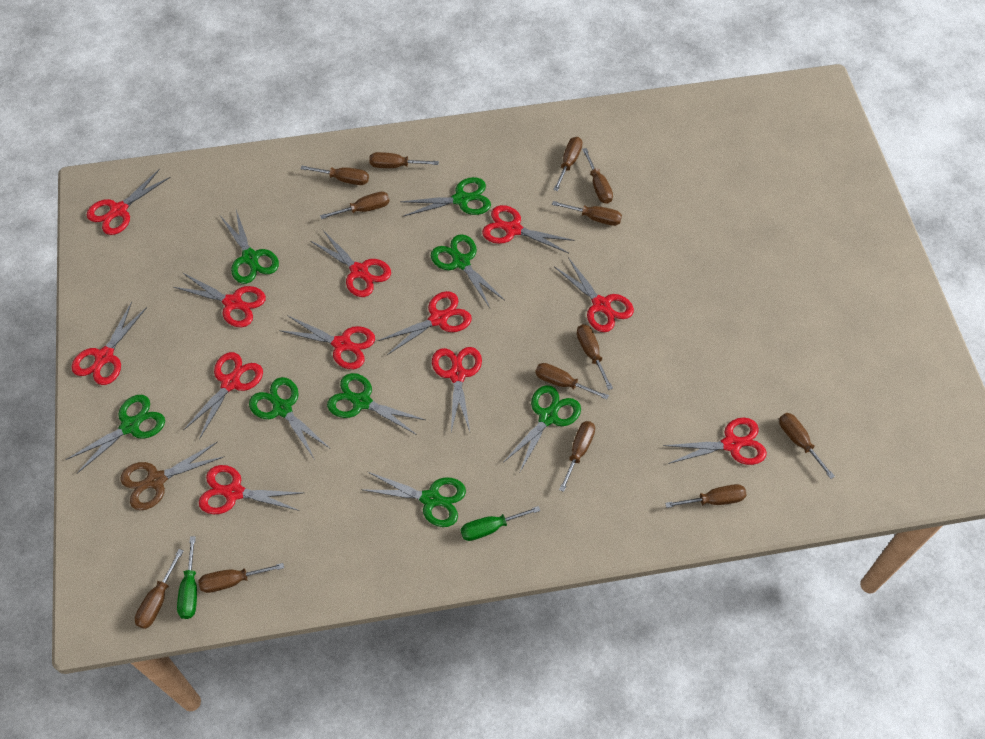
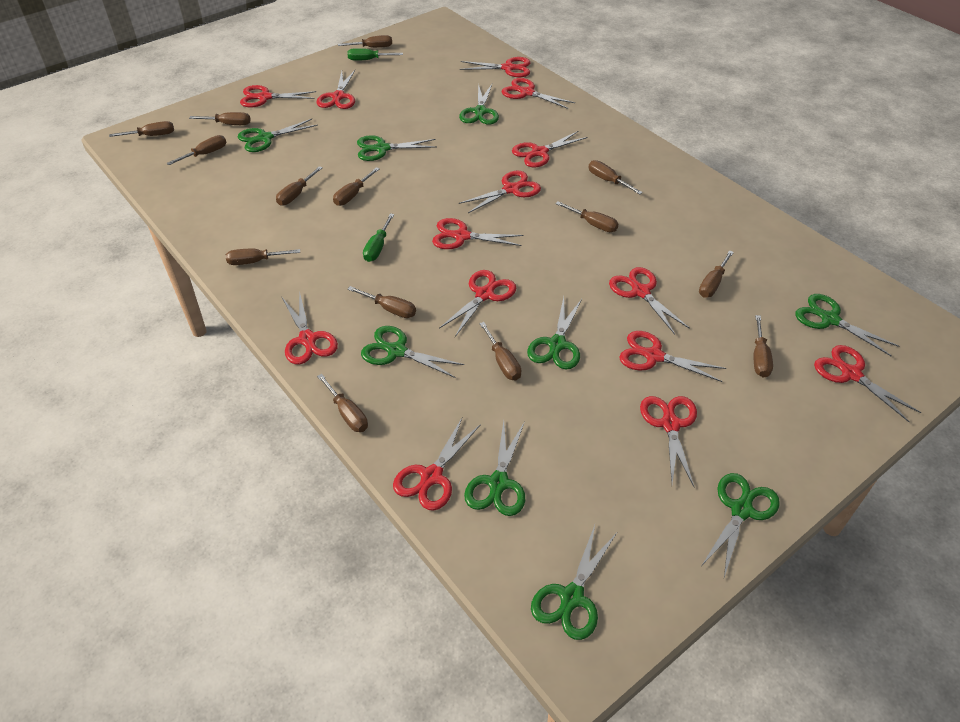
brown scissors: [120,441,225,510] = 1 -> none = 0
brown screwdriver: [135,549,184,629] [199,563,284,593] [300,166,369,185] [320,192,390,219] [369,152,439,168] [535,363,609,400] [552,201,622,226] [553,137,582,191] [559,421,595,492] [577,325,613,390] [582,148,613,204] [665,484,746,508] [779,413,835,479] = 13 -> [109,121,174,137] [167,135,227,165] [189,112,251,125] [226,248,300,265] [276,166,323,206] [317,374,368,432] [333,167,379,206] [338,35,392,48] [348,286,416,318] [479,322,521,380] [555,201,618,232] [589,160,643,195] [699,250,734,298] [754,315,773,378] = 14
green scissors: [66,395,165,474] [220,210,279,284] [249,377,329,460] [327,373,425,435] [364,472,466,527] [400,177,491,216] [431,234,504,308] [504,385,581,472] = 8 -> [238,119,318,152] [357,135,436,161] [361,326,464,378] [459,83,499,125] [464,421,525,516] [527,297,582,369] [531,525,617,640] [702,473,780,577] [795,294,900,357] = 9
red scissors: [72,302,147,385] [87,169,171,235] [174,273,266,327] [183,352,263,439] [199,465,302,514] [279,315,375,369] [310,230,391,297] [378,291,472,355] [432,347,482,432] [482,205,575,253] [555,257,634,332] [663,418,767,465] = 12 -> [240,85,316,107] [282,291,338,365] [316,70,355,109] [393,416,481,511] [432,218,523,249] [439,270,516,337] [459,171,541,213] [460,57,530,77] [502,78,575,109] [512,131,588,168] [609,267,690,334] [619,331,726,382] [640,396,697,487] [814,345,922,422] = 14

